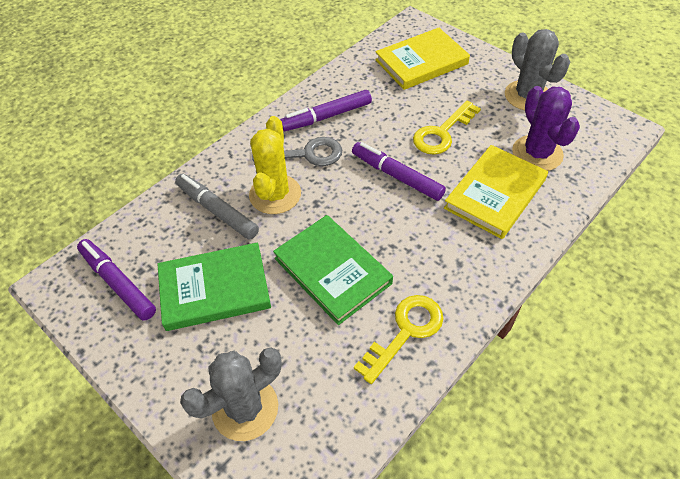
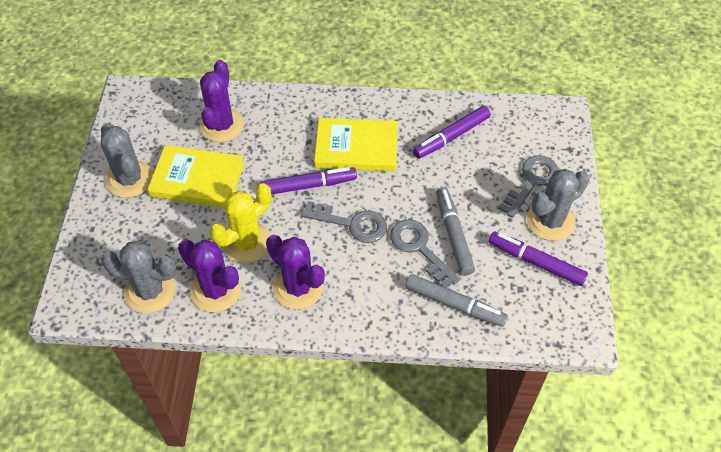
green book: [157,243,271,331] [273,215,393,325] = 2 -> none = 0
grey cactus: [180,347,282,441] [505,29,570,110] = 2 -> [101,123,153,198] [101,241,176,313] [527,169,590,241] = 3
grey key: [252,137,342,166] = 1 -> [301,201,387,243] [390,219,460,288] [498,155,559,218] = 3
grey marker: [175,174,259,240] = 1 -> [405,274,508,327] [436,187,475,276] = 2
purple cactus: [512,86,580,171] = 1 -> [178,239,242,312] [199,60,244,142] [266,235,325,309] = 3
yellow key: [354,295,443,384] [413,101,481,155] = 2 -> none = 0

